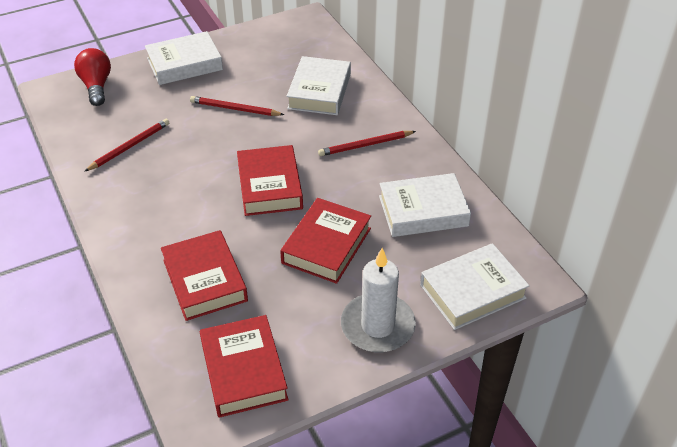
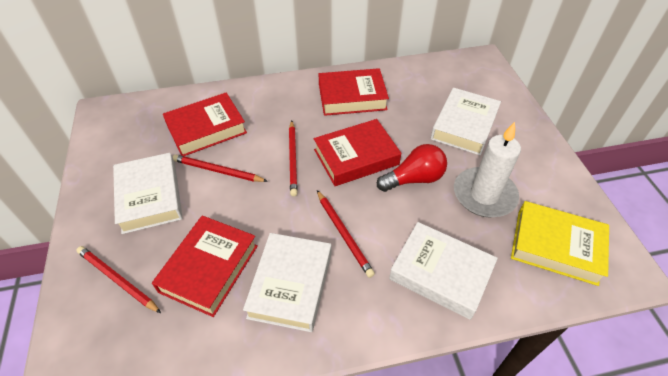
red pencil: [84,119,169,172] [190,96,284,116] [318,131,416,156] = 3 -> [76,246,161,313] [173,155,268,182] [289,120,298,196] [317,190,375,278] = 4
yellow book: none = 0 -> [511,201,609,286] = 1

